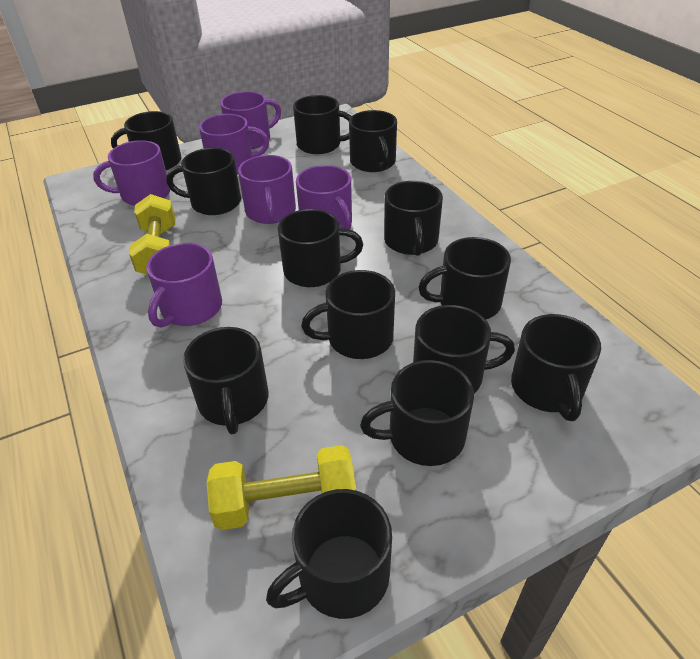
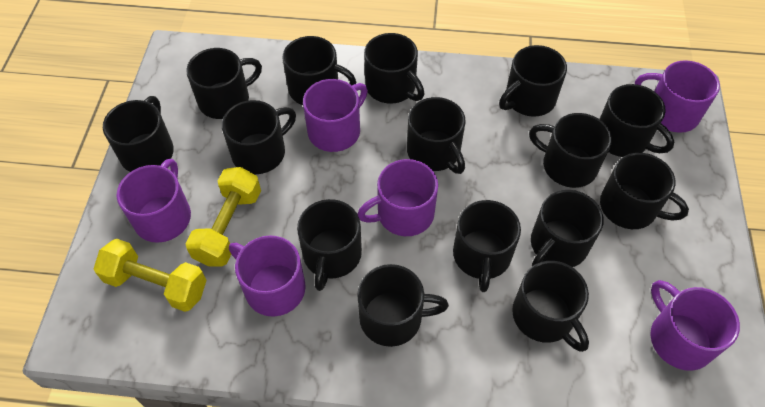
black mug: [111,111,181,170] [166,148,241,215] [183,327,268,434] [266,489,392,619] [278,209,363,287] [293,95,352,154] [301,270,395,359] [349,110,397,172] [360,360,474,466] [384,181,443,256] [413,305,515,393] [418,237,511,320] [511,314,601,421] = 13 -> [103,96,174,172] [186,48,262,119] [222,100,296,174] [282,36,356,105] [297,199,362,291] [357,264,449,347] [364,33,424,104] [407,97,466,174] [453,200,521,292] [499,45,567,117] [512,261,589,352] [529,113,612,188] [531,190,603,267] [600,84,674,157] [600,153,689,229] = 15

